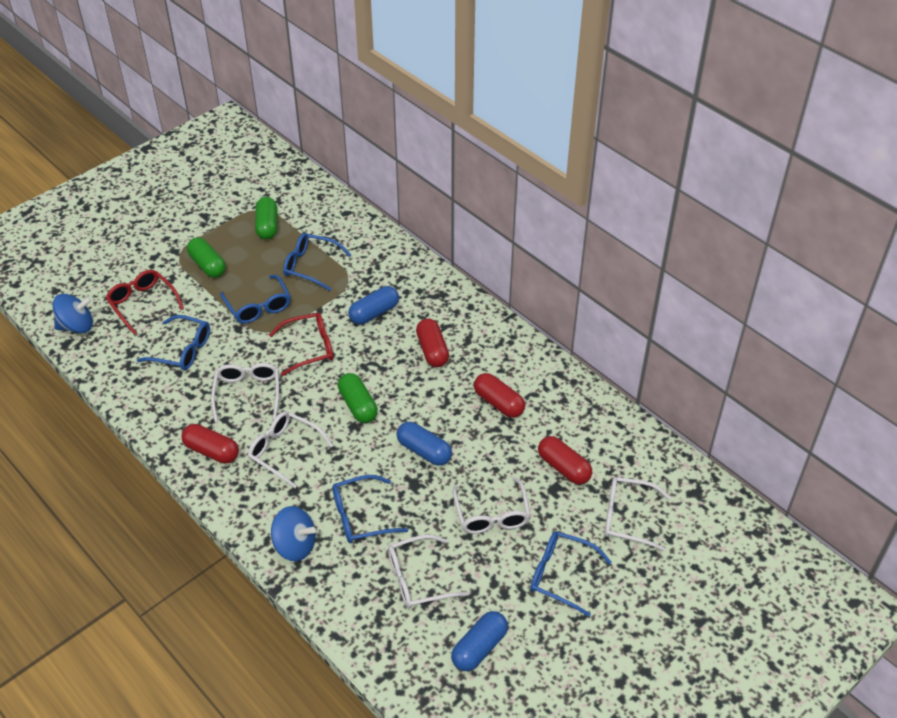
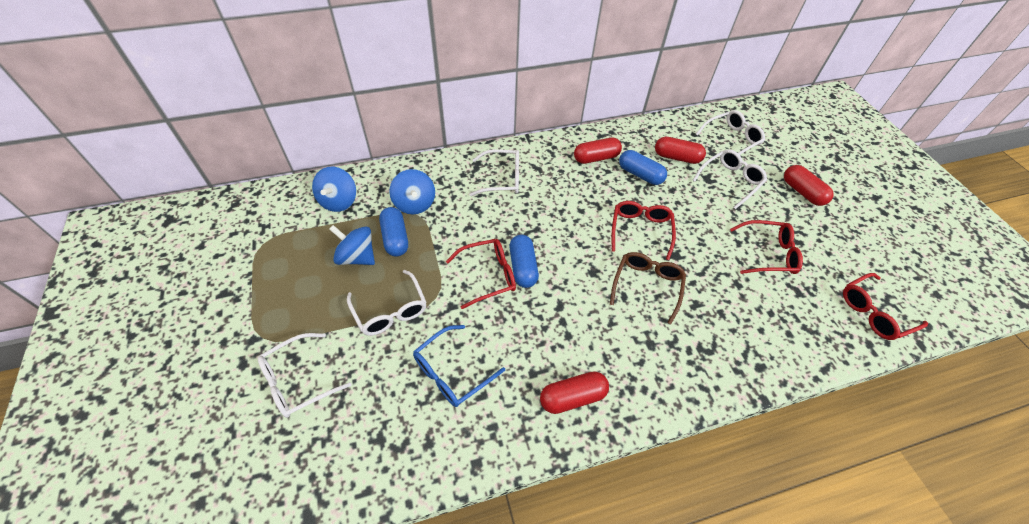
blue glasses: [137,315,210,370] [220,275,291,324] [283,233,351,291] [332,475,408,543] [530,531,612,617] = 5 -> [413,325,505,407] = 1
blue spinning top: [53,294,93,333] [271,506,316,562] = 2 -> [312,167,356,212] [329,225,375,265] [389,169,435,214] = 3
brown glasses: none = 0 -> [610,252,686,325] = 1
green capsule: [187,237,226,278] [255,197,277,240] [338,373,378,423] = 3 -> none = 0
red glasses: [106,270,184,335] [269,313,333,376] = 2 -> [446,239,516,309] [612,201,676,260] [730,220,803,274] [843,273,928,340] = 4

